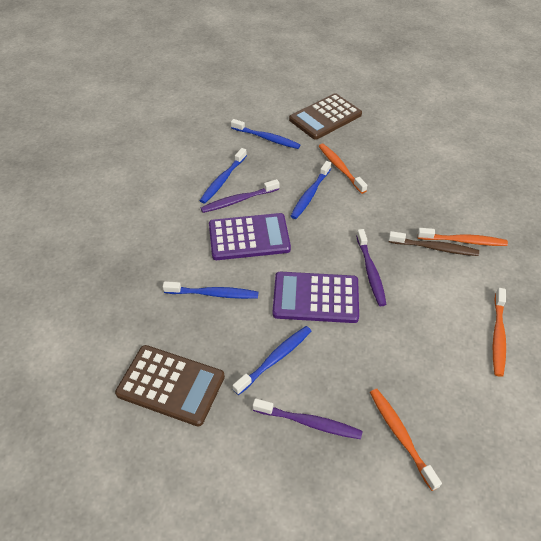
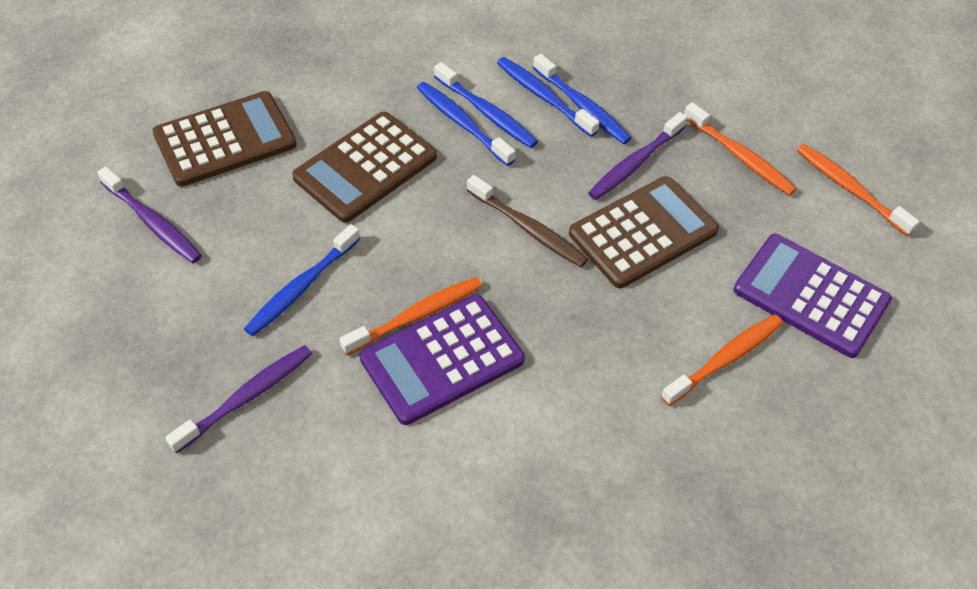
brown calculator: [115,345,225,427] [289,93,362,140] = 2 -> [152,91,297,187] [292,112,437,223] [569,176,719,288] = 3

